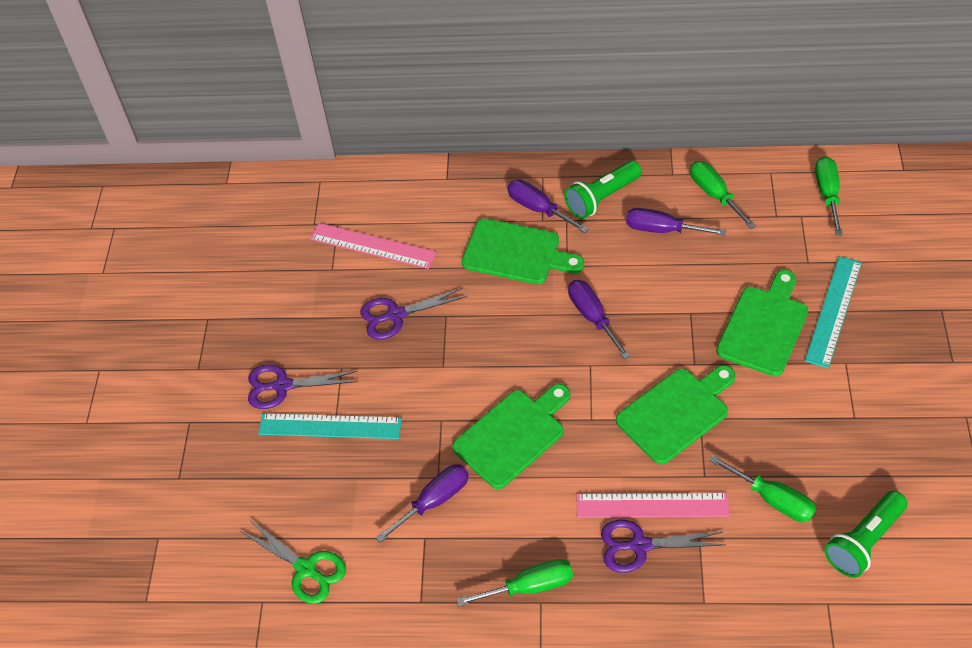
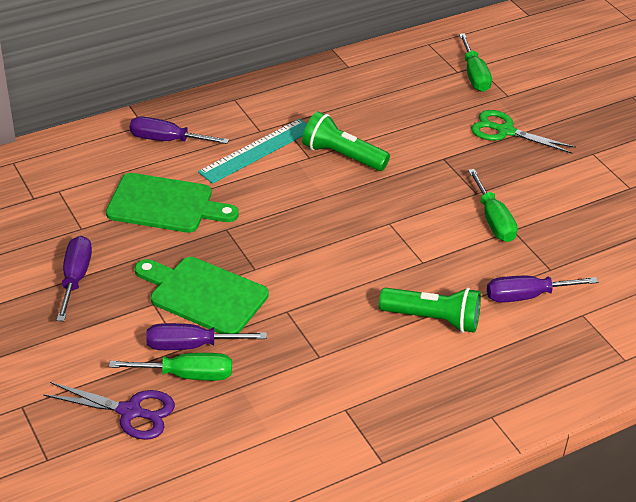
green cutting board: [452,384,570,489] [462,218,584,284] [616,365,736,464] [716,270,808,376] = 4 -> [106,173,239,233] [135,257,269,334] = 2
green screwdriver: [456,559,573,607] [690,161,756,229] [709,455,817,522] [815,156,843,236] = 4 -> [109,353,232,381] [459,33,492,92] [468,169,518,242] = 3
pink ruler: [310,223,437,269] [576,493,730,518] = 2 -> none = 0
purple scissors: [248,364,358,409] [360,288,467,340] [601,519,725,573] = 3 -> [43,382,175,440] = 1
turquoise ruler: [258,413,402,439] [805,256,862,368] = 2 -> [198,119,307,184] = 1

